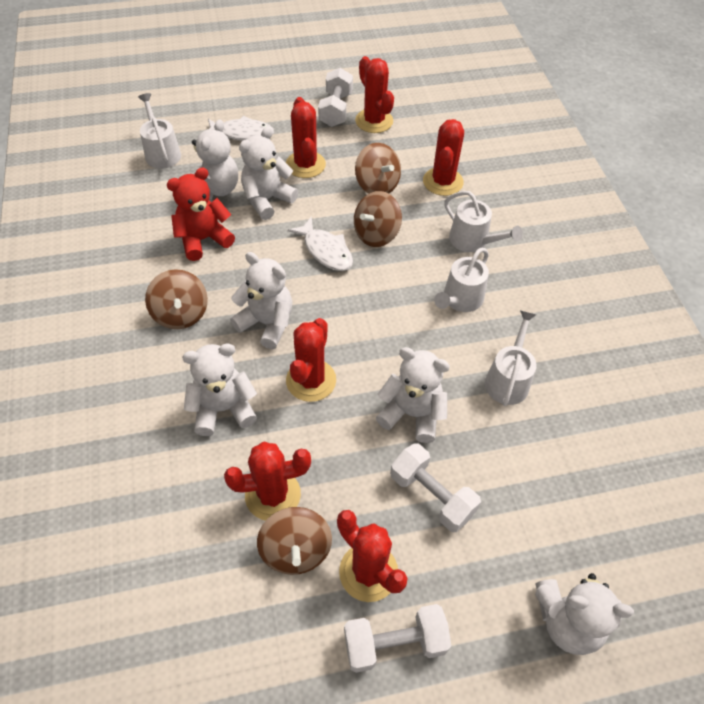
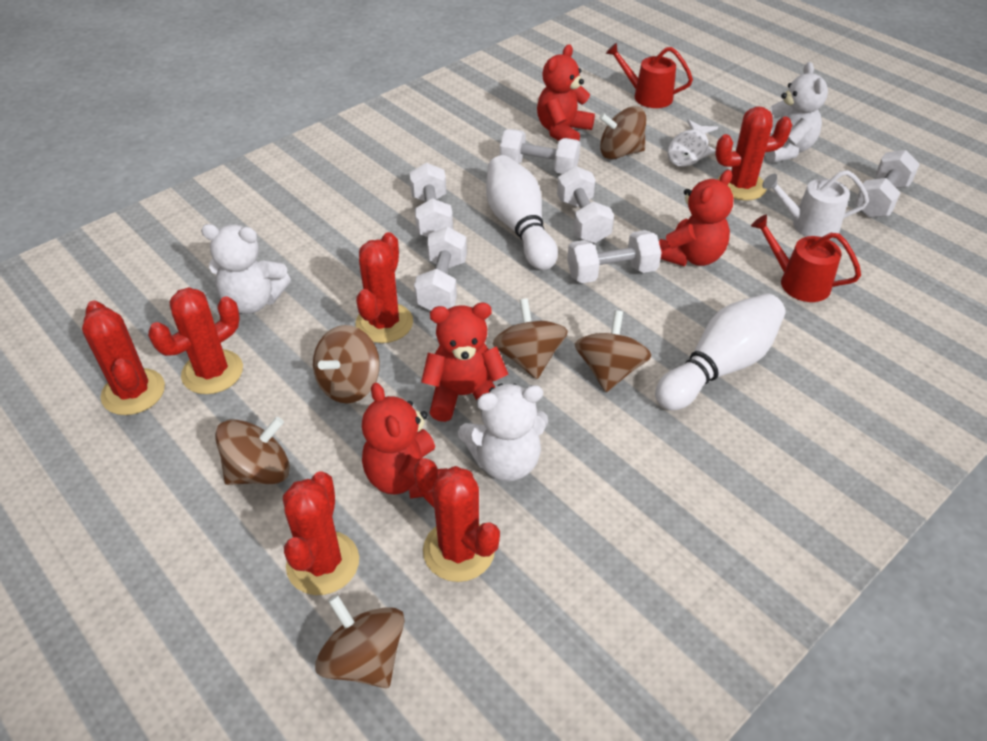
brown spinning top: [145,269,208,329] [257,507,332,575] [354,191,402,247] [355,143,401,194] = 4 -> [215,417,290,485] [313,325,380,403] [315,595,405,688] [493,298,568,379] [575,310,652,392] [599,106,646,159] = 6
red teddy bear: [167,168,235,261] = 1 -> [362,383,447,499] [421,303,508,422] [537,44,595,141] [659,170,734,266] = 4
red watering can: none = 0 -> [606,43,693,108] [751,215,861,302] = 2
white bowling pin: none = 0 -> [486,155,558,270] [655,293,786,410] = 2
white dumbbell: [318,68,353,127] [344,604,451,673] [390,443,481,532] = 3 -> [410,163,453,237] [414,227,467,311] [500,129,581,174] [557,166,614,243] [567,230,662,283] [855,150,920,218] = 6
white fish: [208,116,274,141] [288,216,353,271] = 2 -> [667,119,718,167] = 1
white teddy bear: [182,343,257,436] [192,119,238,199] [230,252,292,349] [239,127,298,220] [376,347,450,443] [535,573,634,655] = 6 -> [201,224,291,314] [458,384,548,481] [765,62,828,163] = 3
white watering can: [138,93,181,169] [434,248,489,312] [444,191,523,252] [485,310,536,406] = 4 -> [762,170,869,239] = 1

